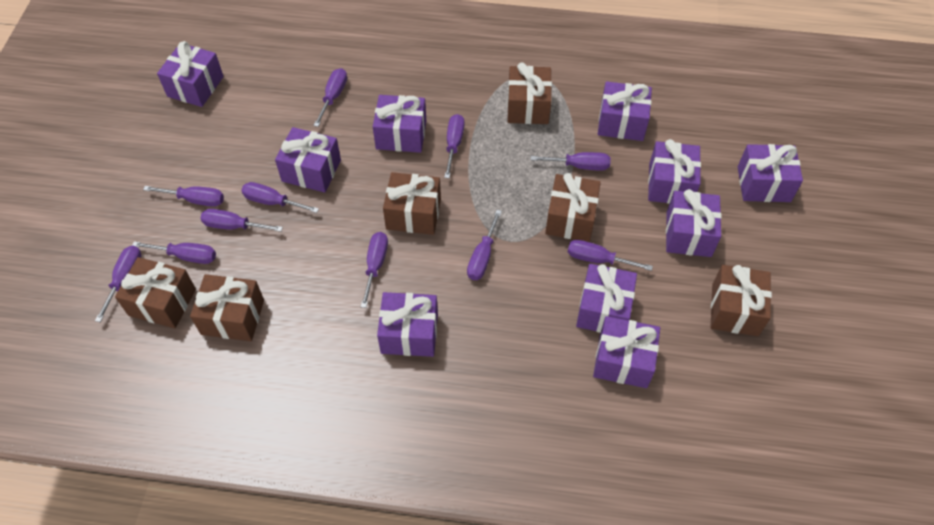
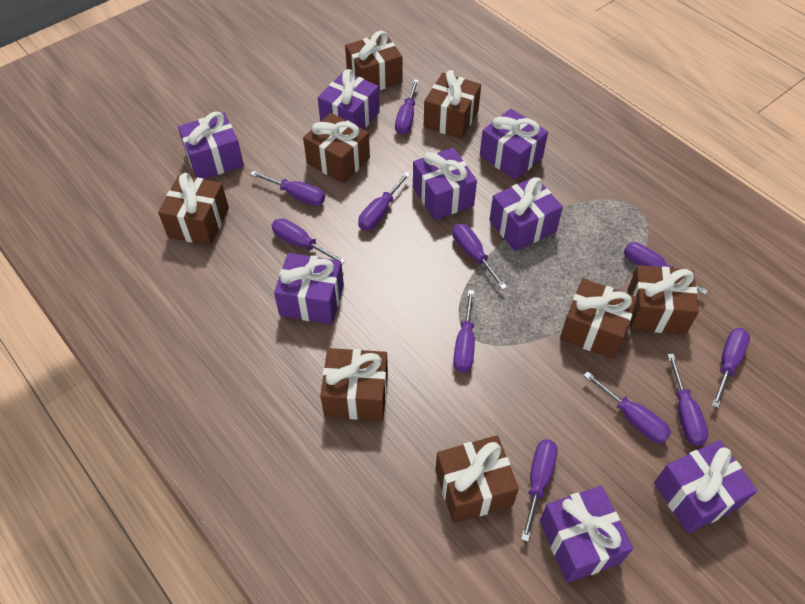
brown gift: [115,257,196,328] [190,274,264,341] [383,172,441,235] [507,62,552,124] [545,173,601,242] [710,265,772,336] = 6 -> [158,173,229,246] [303,113,370,184] [320,348,388,421] [345,31,402,90] [424,70,481,139] [435,435,519,523] [560,278,637,359] [628,265,699,335] = 8
purple gift: [157,41,224,107] [275,127,341,193] [373,95,426,153] [377,292,438,357] [576,264,637,333] [593,316,660,388] [598,81,652,141] [648,139,701,204] [666,189,722,257] [738,144,803,202] = 10 -> [178,112,244,179] [274,253,344,324] [317,69,380,129] [413,148,477,220] [480,109,548,180] [489,177,563,251] [540,486,633,583] [654,440,757,534] = 8

